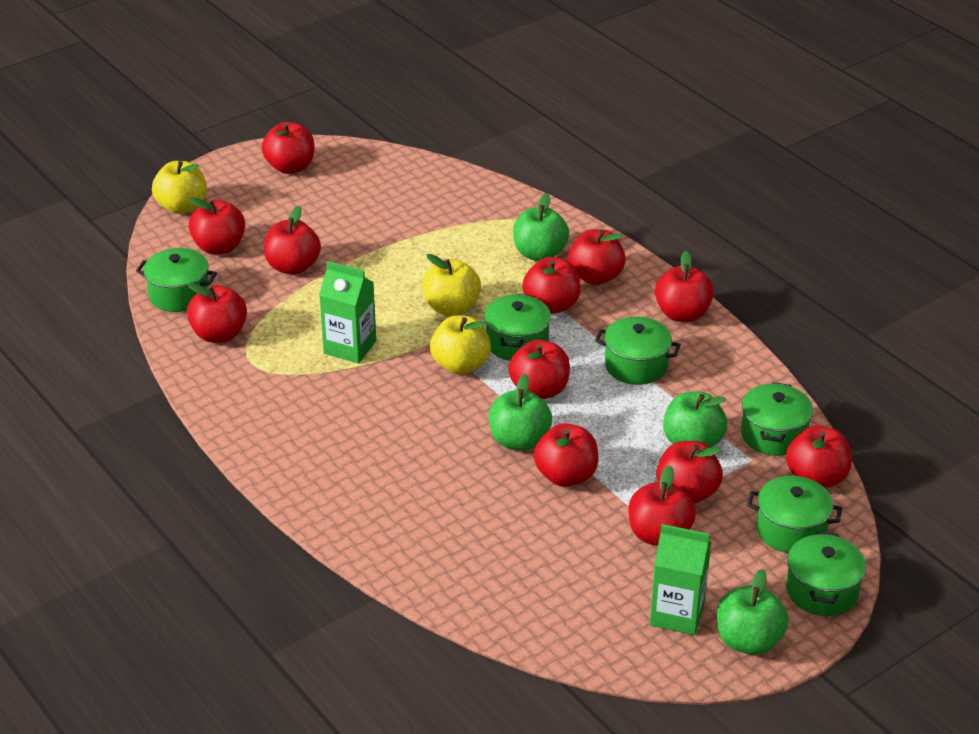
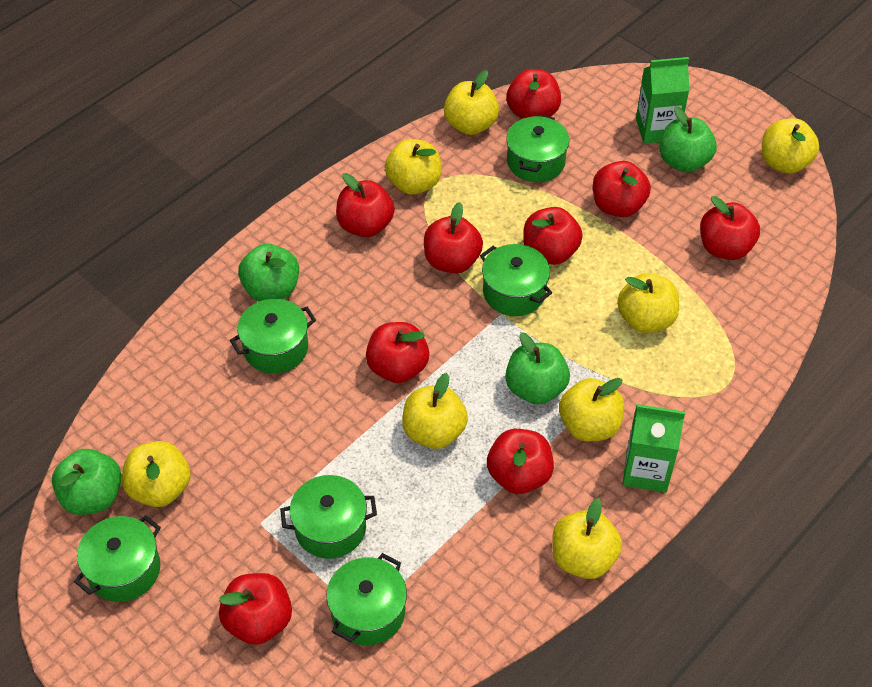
red apple: [187,283,247,343] [189,197,245,255] [262,122,314,174] [264,206,321,275] [509,340,570,399] [522,257,581,314] [534,423,598,487] [568,229,626,285] [629,466,696,546] [655,251,714,322] [656,441,723,504] [786,425,852,488] = 12 -> [219,573,292,645] [336,173,395,237] [366,322,429,383] [424,202,483,273] [487,429,554,494] [507,69,561,119] [523,207,583,265] [593,161,651,217] [700,196,760,260] = 9
yellow apple: [152,161,207,214] [422,254,481,316] [430,315,491,375] = 3 -> [122,441,191,507] [385,139,442,195] [402,373,468,449] [444,70,499,135] [552,498,622,579] [559,378,624,441] [617,273,679,333] [762,118,819,174] = 8

